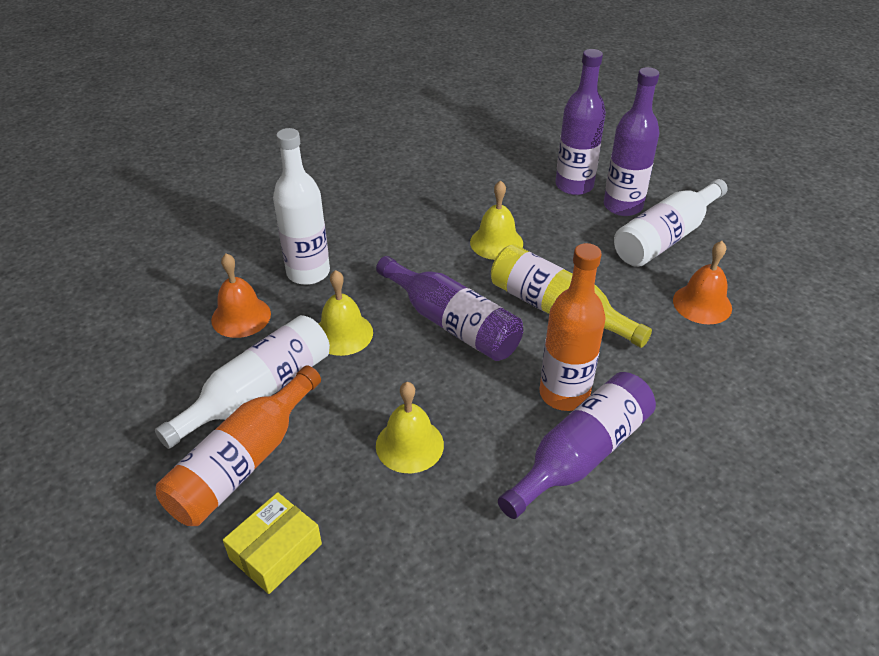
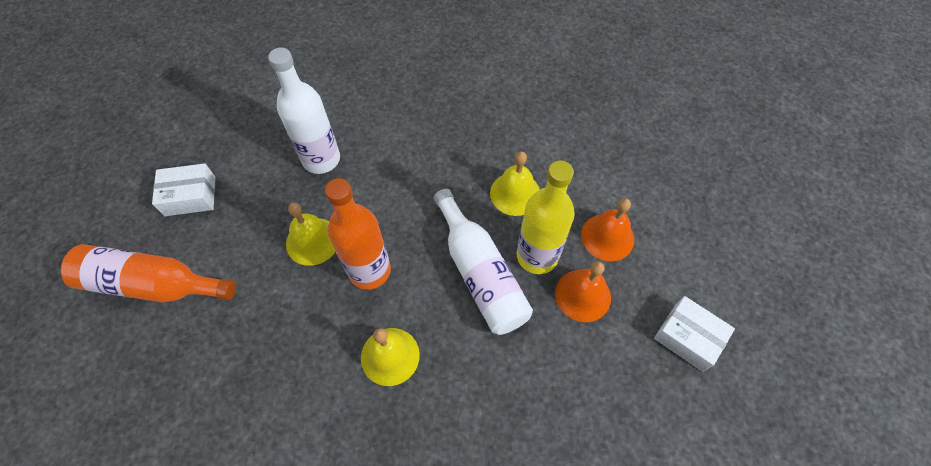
purple bottle: [376,256,523,361] [498,372,656,519] [556,49,606,195] [604,67,659,216] = 4 -> none = 0
white bottle: [155,315,330,449] [273,128,330,285] [614,179,728,267] = 3 -> [268,47,340,174] [434,189,533,335] = 2
white box: none = 0 -> [152,163,215,216] [654,296,735,372] = 2
yellow box: [223,492,322,594] = 1 -> none = 0

